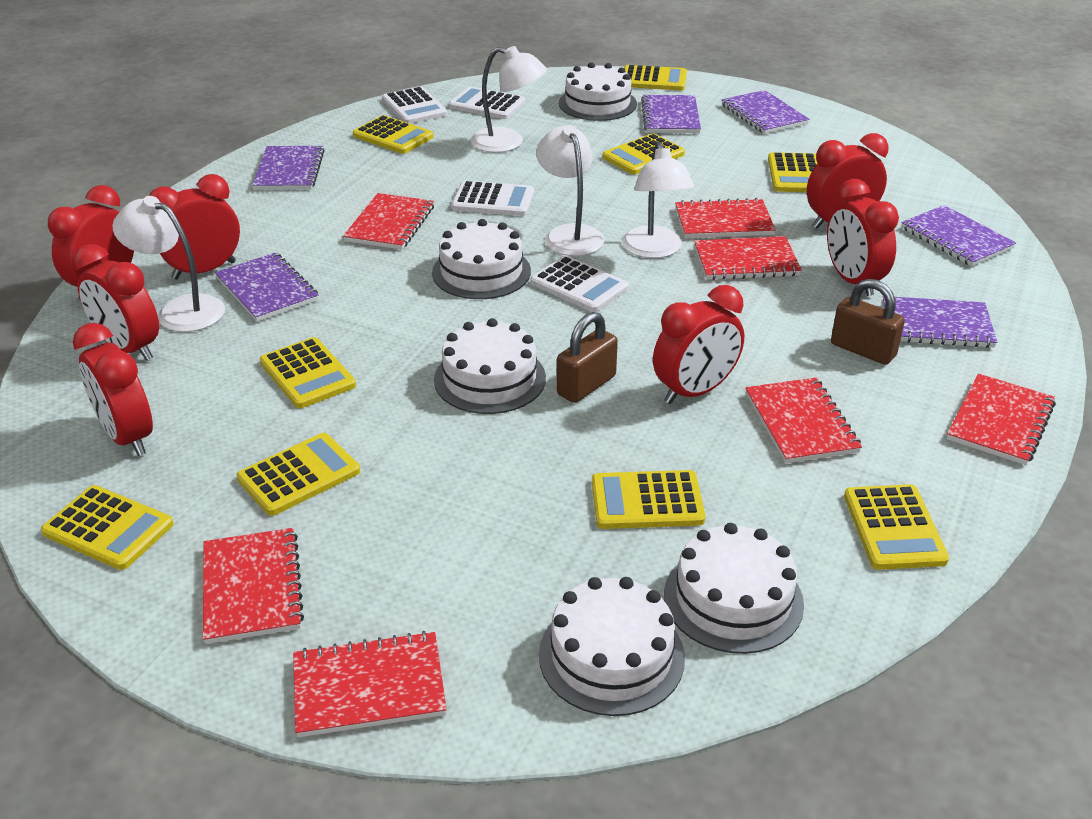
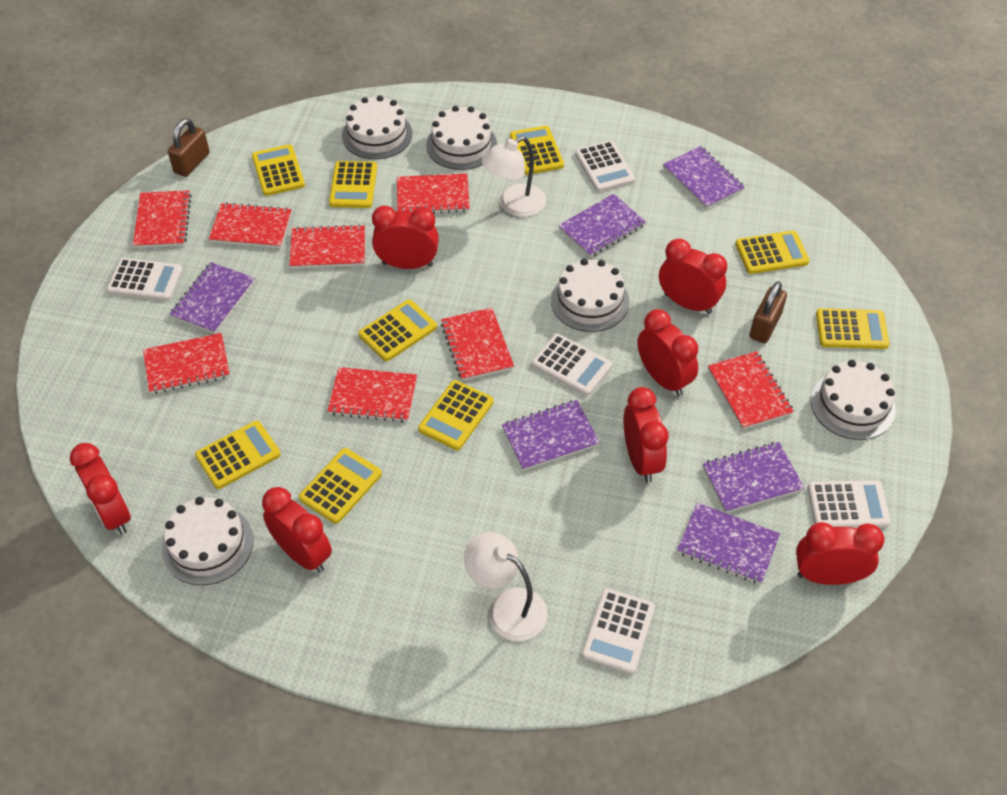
red notebook: [203,528,304,644] [293,631,447,737] [343,193,434,250] [675,198,776,238] [694,236,802,280] [745,378,862,463] [947,374,1056,465] = 7 -> [133,190,191,248] [143,333,230,394] [209,202,292,248] [289,224,365,269] [328,367,417,422] [397,174,470,213] [441,308,514,381] [708,351,794,429] = 8
white calculator: [382,87,448,124] [449,86,525,119] [451,181,534,216] [530,256,629,312] = 4 -> [107,258,183,301] [532,334,612,396] [575,141,635,192] [582,588,655,674] [807,480,891,528] = 5
white lamp: [112,196,225,332] [471,46,547,153] [536,125,604,256] [622,142,694,258] = 4 -> [464,532,548,641] [482,136,546,217] = 2

